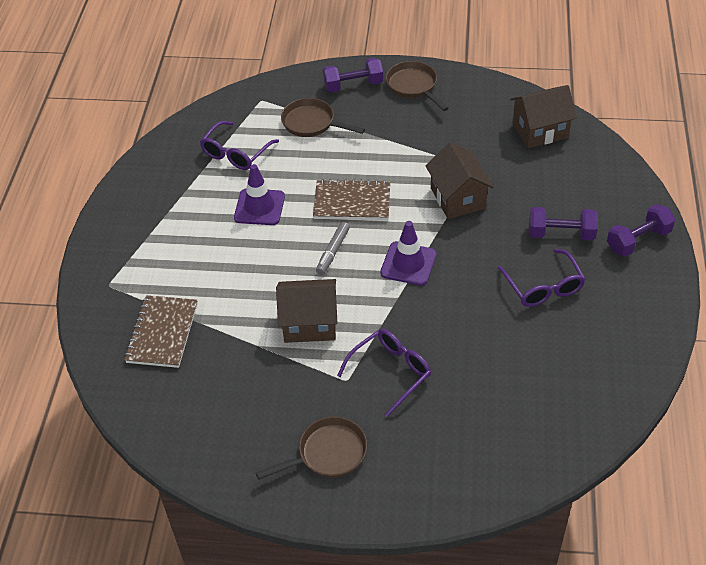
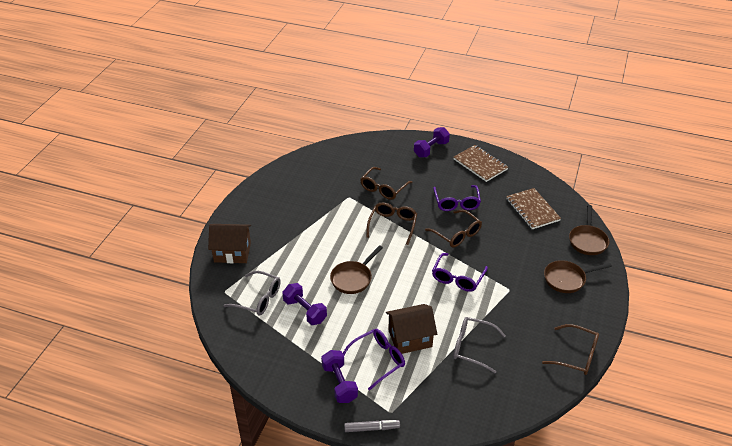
brown glasses: none = 0 -> [360,167,413,200] [366,203,417,245] [425,210,482,248] [542,324,599,375] = 4
brown house: [276,279,337,343] [425,142,494,219] [510,85,577,148] = 3 -> [208,224,251,263] [386,304,437,354] = 2
grey glasses: none = 0 -> [223,271,281,316] [453,317,506,373] = 2
purple traffic cone: [234,164,285,225] [380,221,437,286] = 2 -> none = 0

